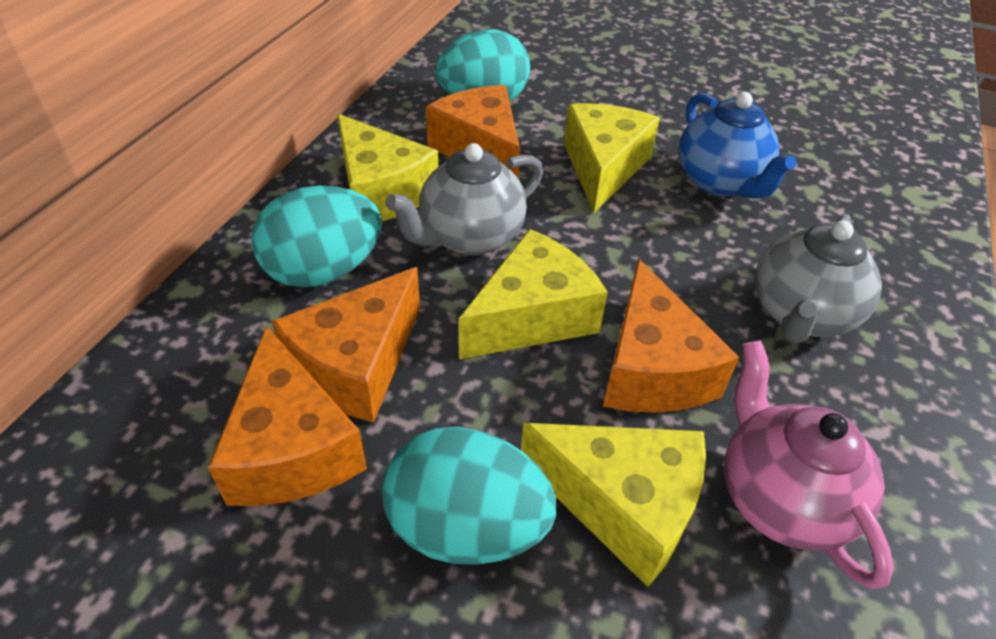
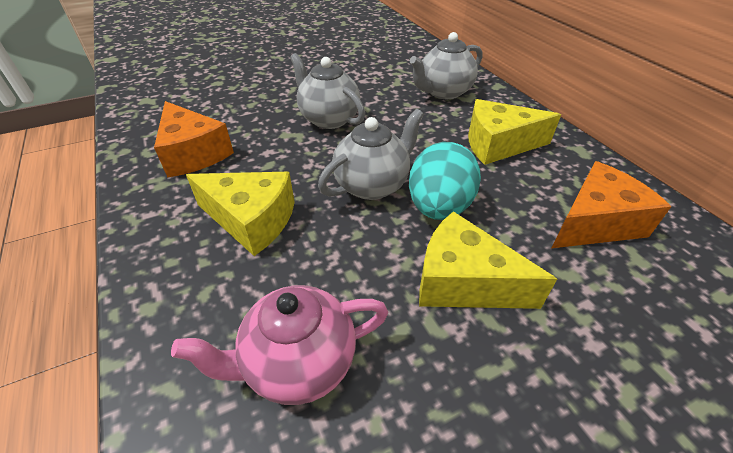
blue teapot: [679,92,797,199] = 1 -> none = 0
grey teapot: [385,143,543,255] [755,214,882,343] = 2 -> [290,53,365,129] [318,109,424,200] [410,32,482,99] = 3
orange cheese: [208,326,367,506] [272,267,420,423] [426,85,520,177] [603,259,740,413] = 4 -> [154,101,234,178] [551,161,671,248] = 2
turquoise egg: [251,186,382,287] [382,427,557,565] [436,29,530,101] = 3 -> [409,142,481,220] = 1
yellow cheese: [337,114,439,221] [459,229,608,359] [521,423,706,587] [564,103,660,213] = 4 -> [186,172,295,256] [419,211,557,309] [468,99,561,165] = 3

